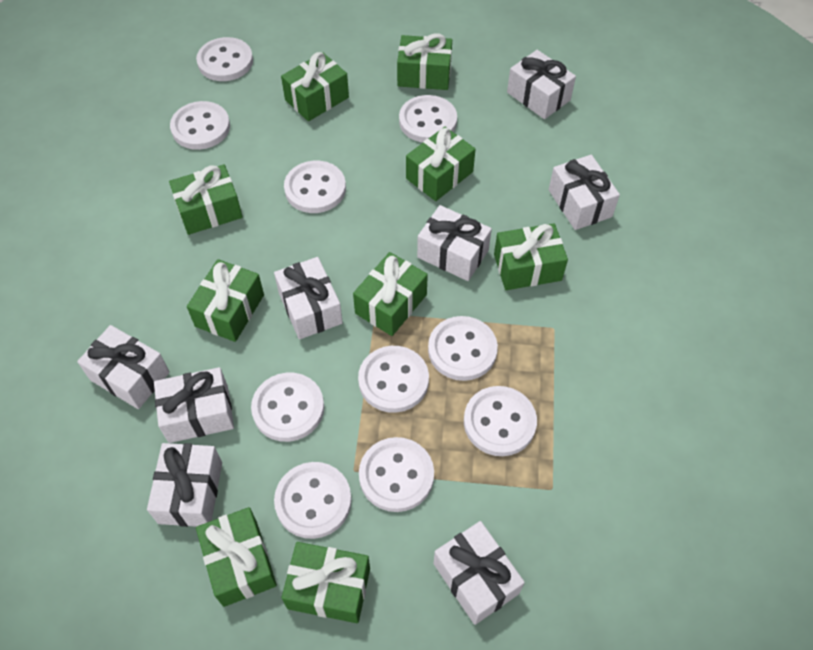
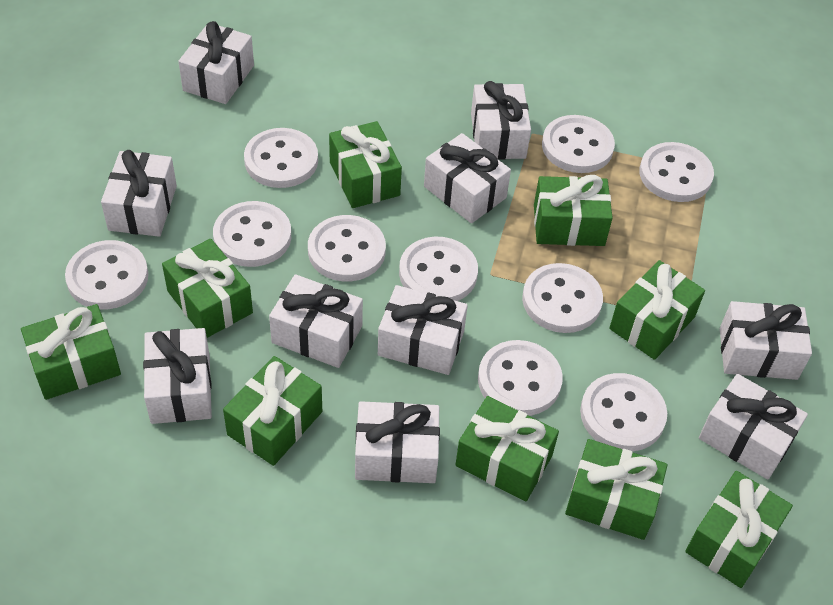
white gift: [77,325,170,409] [147,443,222,527] [154,367,234,443] [274,257,343,339] [417,205,492,281] [433,521,525,625] [507,50,576,119] [549,155,620,230] = 8 -> [101,150,177,237] [143,328,212,424] [178,21,254,104] [269,274,363,368] [355,401,440,483] [378,285,468,375] [424,133,511,223] [471,81,531,160] [699,374,808,480] [720,301,812,380] = 10

